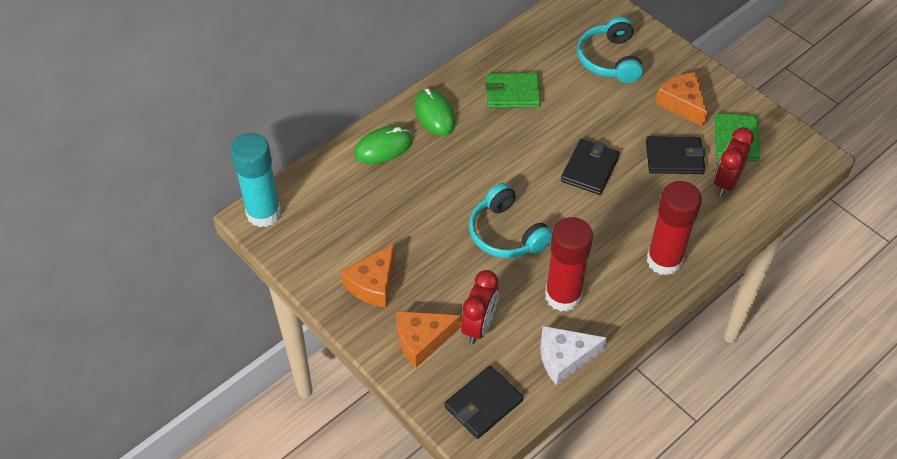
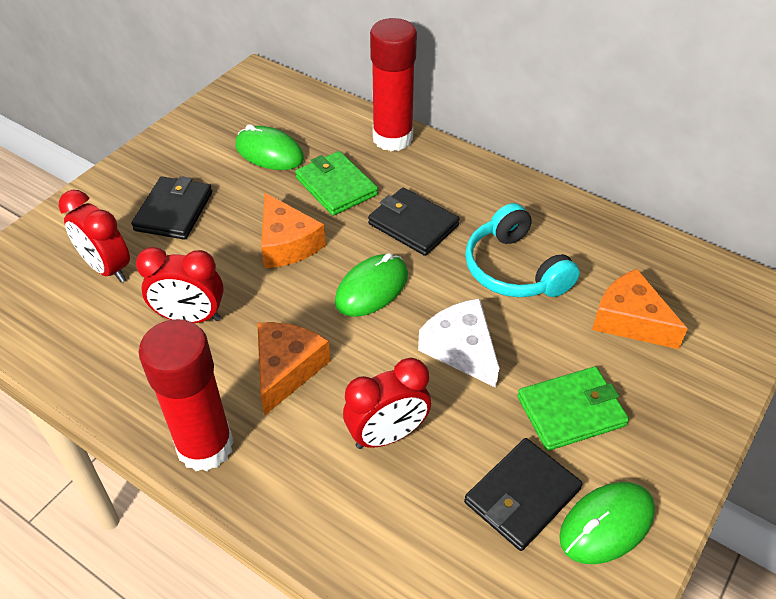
green mouse: [354,126,413,164] [414,88,455,136] = 2 -> [235,124,304,170] [335,253,408,317] [559,482,655,564] = 3
red clock: [461,270,499,344] [714,127,754,196] = 2 -> [59,190,130,282] [136,247,224,323] [343,358,431,449] = 3
turquoise glue stick: [230,133,281,227] = 1 -> none = 0
turquoise headphones: [469,183,552,258] [577,17,643,83] = 2 -> [465,203,580,297] = 1

